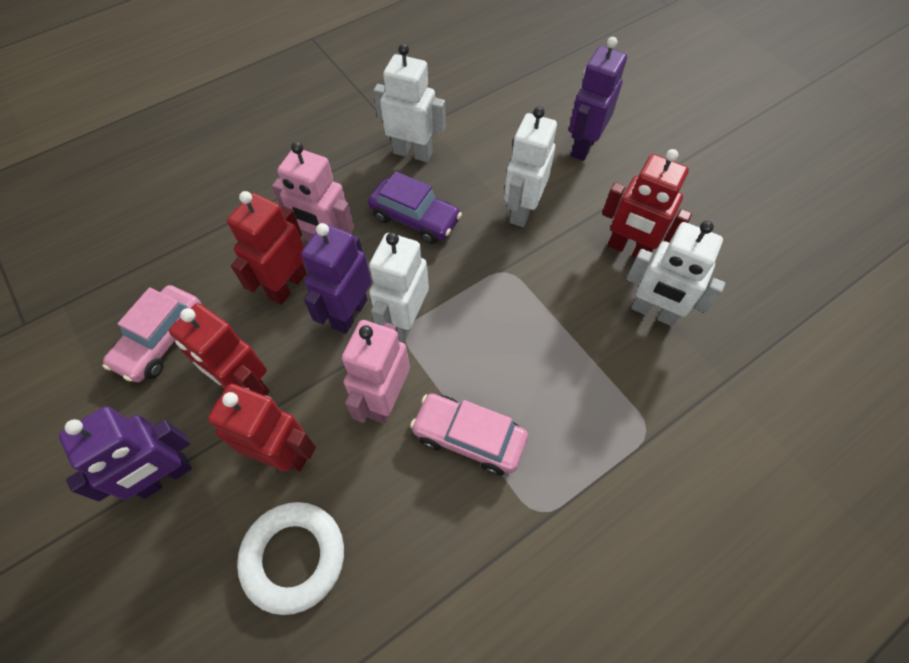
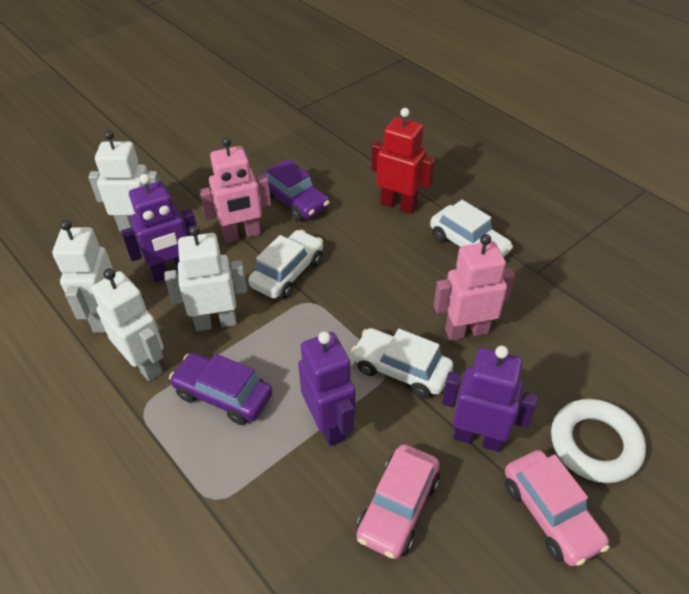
purple car: [368,172,462,244] = 1 -> [169,353,273,425] [260,159,330,221] = 2
red robot: [169,303,270,396] [208,384,316,472] [227,191,307,305] [602,149,692,258] = 4 -> [371,108,435,214] = 1
white car: none = 0 -> [248,230,323,299] [351,328,453,398] [430,200,513,257] = 3

